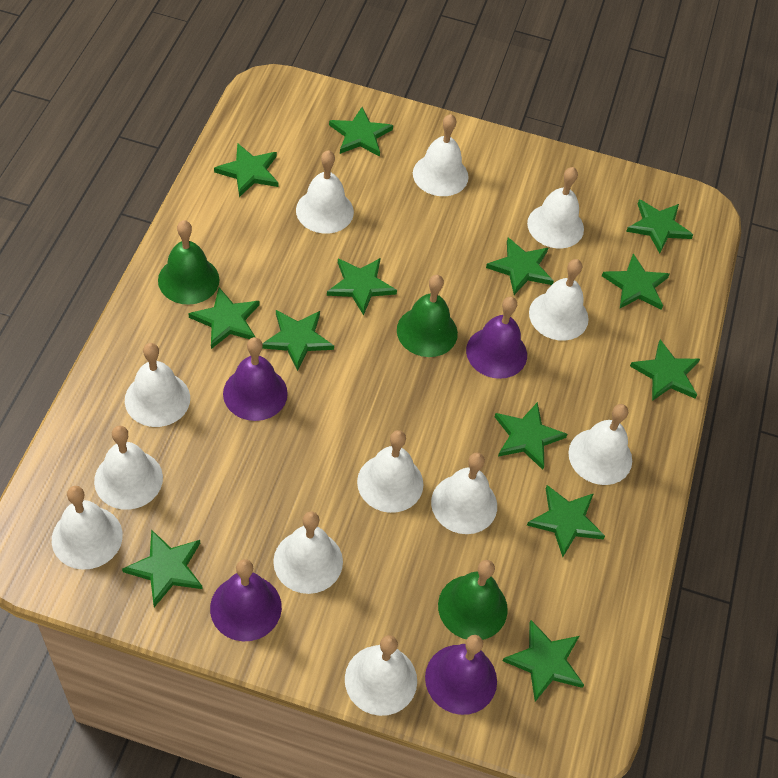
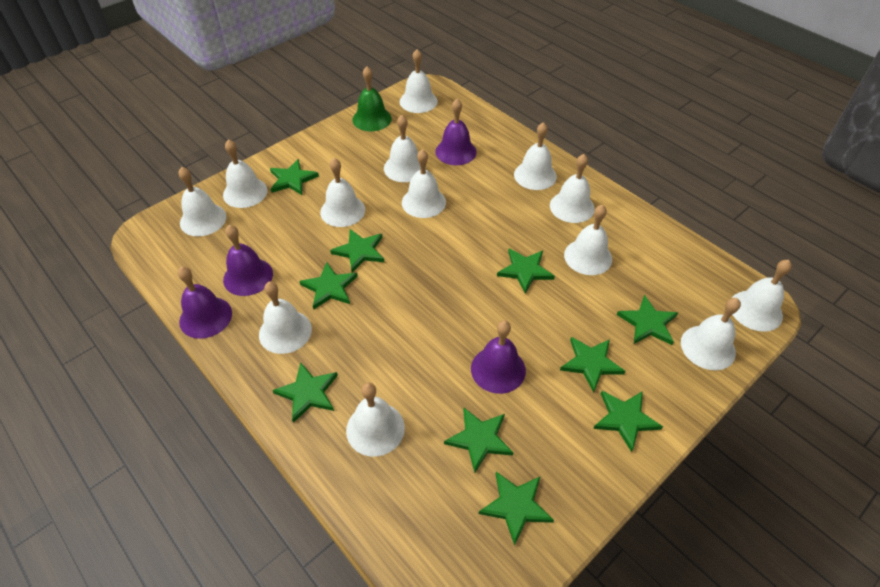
green bell: [158,220,220,305] [397,275,458,357] [438,560,508,640] = 3 -> [352,66,392,131] = 1
green star: [122,529,203,607] [189,288,259,349] [214,143,278,197] [262,310,334,371] [327,258,397,316] [329,107,393,157] [486,238,554,295] [495,402,567,470] [503,620,584,702] [527,485,605,557] [602,254,670,309] [626,199,693,253] [630,340,700,401] = 13 -> [270,159,319,195] [273,362,338,423] [299,262,358,309] [330,229,384,273] [444,408,514,473] [479,472,554,546] [497,249,555,294] [560,337,626,392] [593,391,663,452] [617,295,678,345] = 10
white bell: [52,486,123,570] [94,426,163,510] [125,343,190,427] [273,512,343,594] [296,150,354,234] [345,635,417,716] [357,430,423,513] [413,114,469,196] [431,452,497,534] [527,167,584,248] [529,259,589,341] [568,404,632,485] = 12 -> [178,167,226,236] [223,139,268,208] [259,281,312,354] [320,158,365,227] [346,383,405,457] [384,115,426,182] [400,49,438,113] [402,149,446,218] [514,122,557,190] [550,154,595,223] [564,204,612,275] [681,298,741,370] [732,260,792,332] = 13

